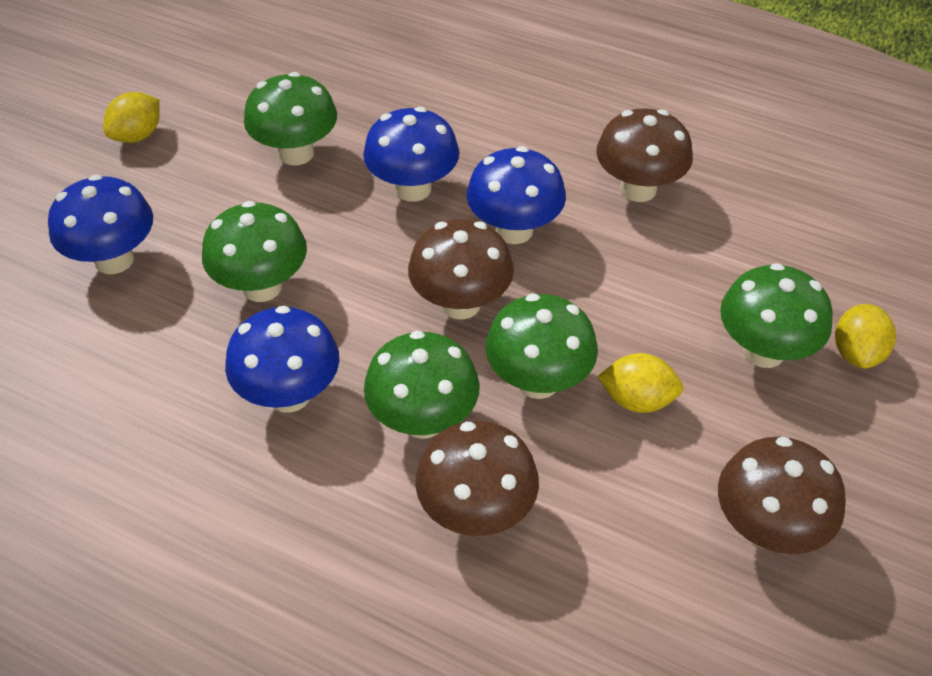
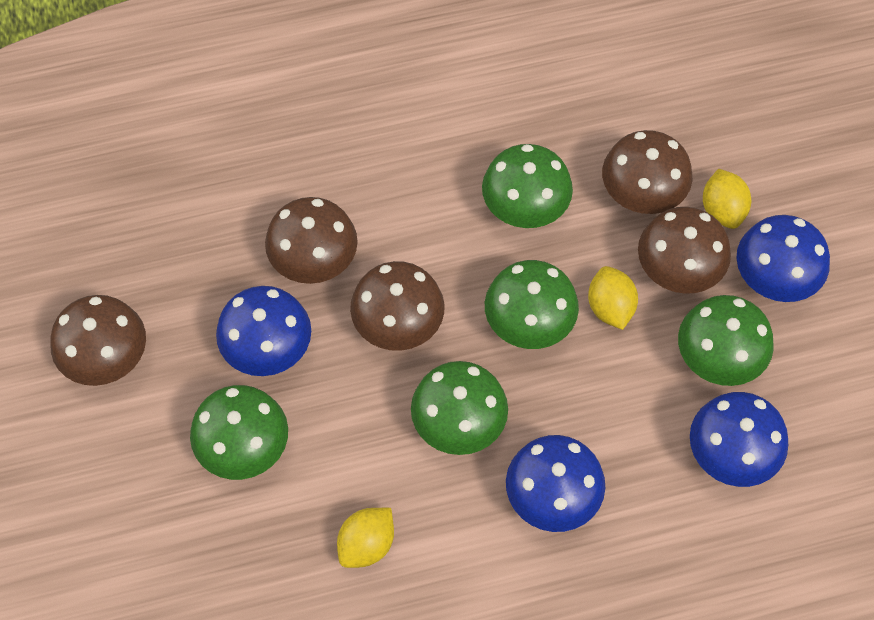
brown mushroom: [408,219,514,320] [415,421,539,536] [596,108,693,202] [718,437,846,554] = 4 -> [50,295,146,386] [265,197,358,284] [350,261,445,351] [602,130,692,214] [638,207,731,294] = 5

